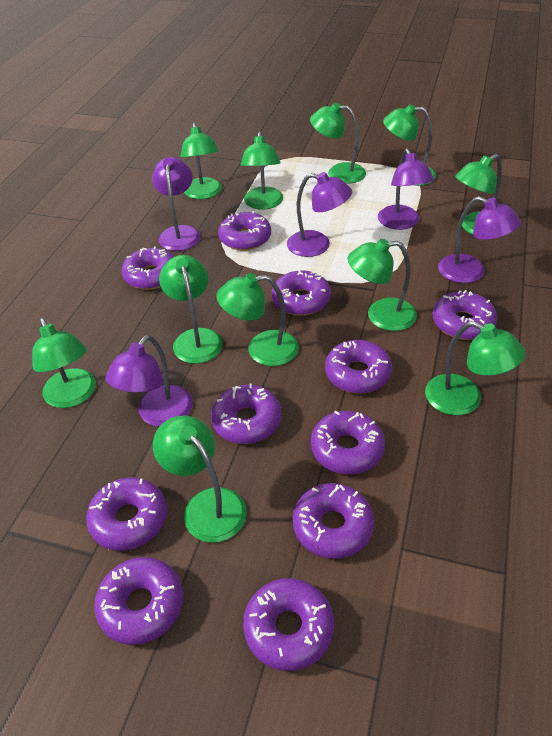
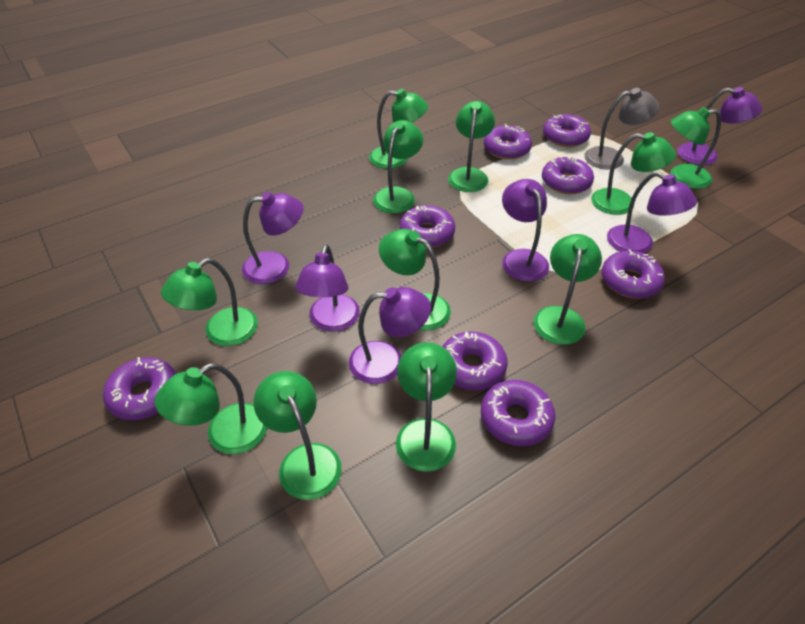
grey lamp: none = 0 -> [584,88,660,169] = 1
purple donut: [86,477,167,551] [94,557,183,645] [121,246,174,290] [211,383,282,444] [218,211,271,251] [243,578,334,671] [272,269,331,316] [293,483,374,559] [311,411,385,475] [325,340,392,394] [433,290,497,340] = 11 -> [103,357,176,420] [399,205,455,247] [442,331,508,390] [481,380,555,446] [484,124,532,160] [542,156,594,194] [543,114,591,147] [601,249,665,299] = 8
purple lamp: [106,335,193,427] [152,157,200,251] [287,172,352,257] [378,148,434,230] [438,196,521,283] = 5 -> [242,192,303,284] [295,244,360,332] [349,287,431,384] [502,179,549,282] [607,172,697,253] [677,87,762,165] = 6

